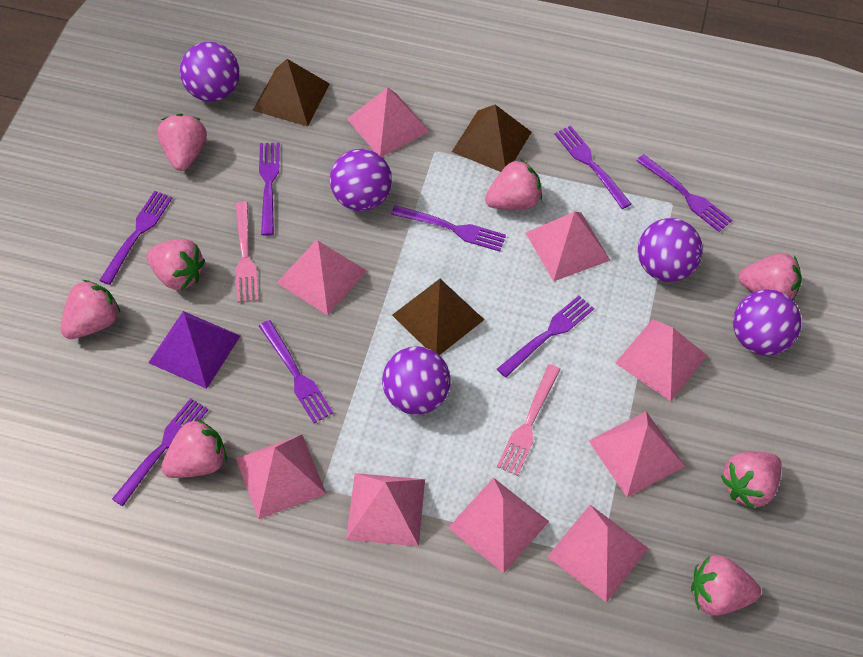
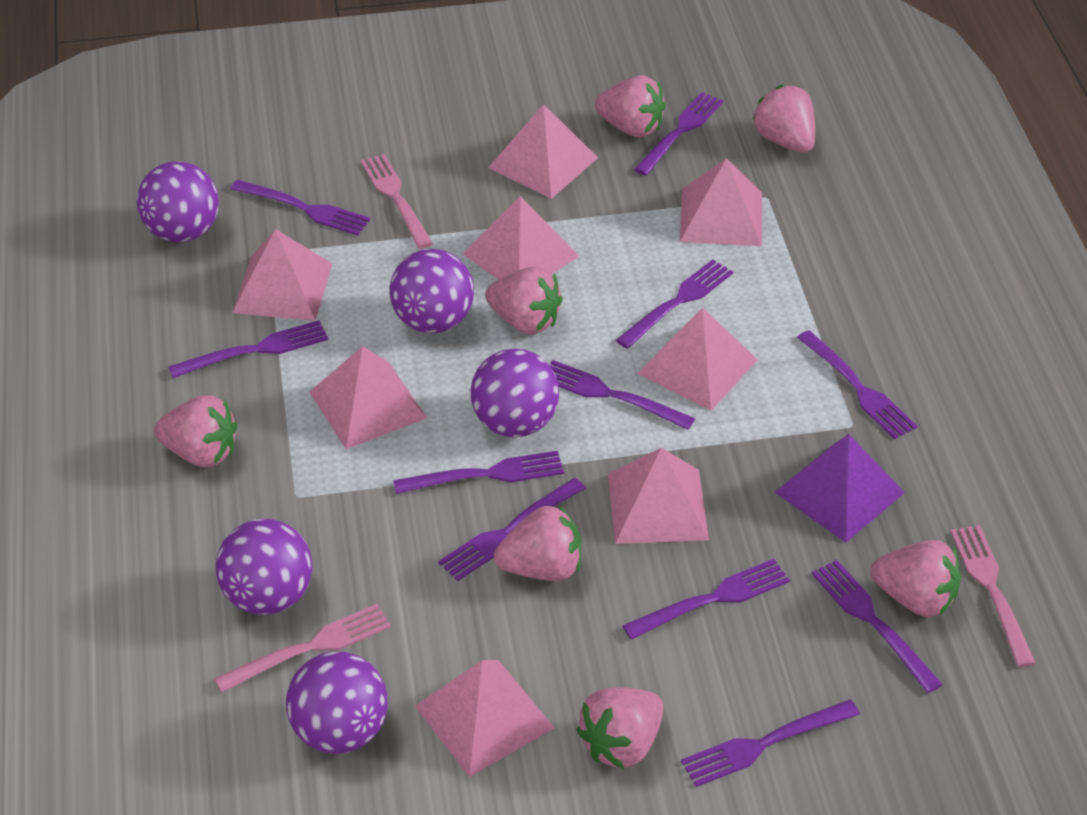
brown pyramid: [253,59,330,126] [392,279,484,355] [452,105,531,172] = 3 -> none = 0
pink fork: [235,201,259,303] [497,364,561,476] = 2 -> [214,604,391,693] [361,154,433,249] [950,525,1036,667] = 3
pink pyramid: [236,434,326,519] [277,240,367,315] [346,473,425,546] [347,87,430,157] [448,478,549,573] [526,212,611,282] [547,505,649,603] [589,411,685,497] [615,319,707,401] = 9 -> [232,229,332,321] [310,346,427,449] [415,660,555,777] [463,196,579,280] [488,104,598,199] [608,448,709,544] [637,308,758,411] [680,158,762,246] = 8
pink strawberry: [61,280,120,339] [146,239,205,290] [157,114,207,171] [161,419,227,478] [485,160,542,210] [691,555,761,616] [721,452,782,509] [738,253,802,301] = 8 -> [154,395,237,467] [485,266,562,334] [494,506,581,581] [576,687,664,769] [595,75,665,138] [752,85,815,153] [870,540,961,617] = 7
purple fork: [99,191,172,285] [112,398,208,506] [259,143,280,236] [259,320,333,423] [391,205,506,252] [497,296,594,377] [554,126,631,209] [636,154,732,232] = 8 -> [168,320,328,378] [230,180,370,236] [393,451,564,494] [438,478,586,581] [550,360,695,430] [616,259,733,349] [622,559,790,640] [634,92,723,176] [681,699,860,787] [797,330,917,439] [812,560,943,693] = 11

